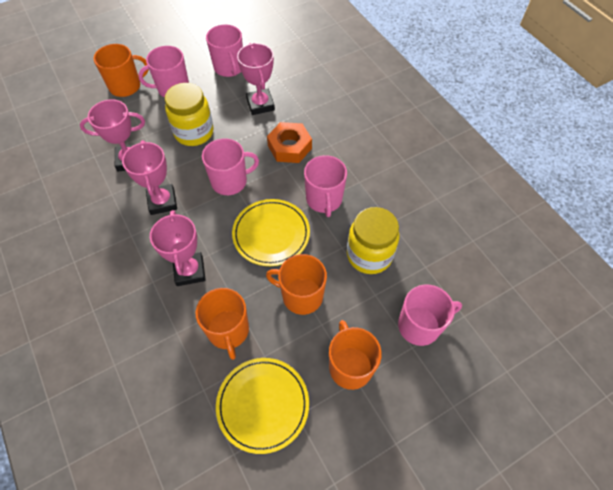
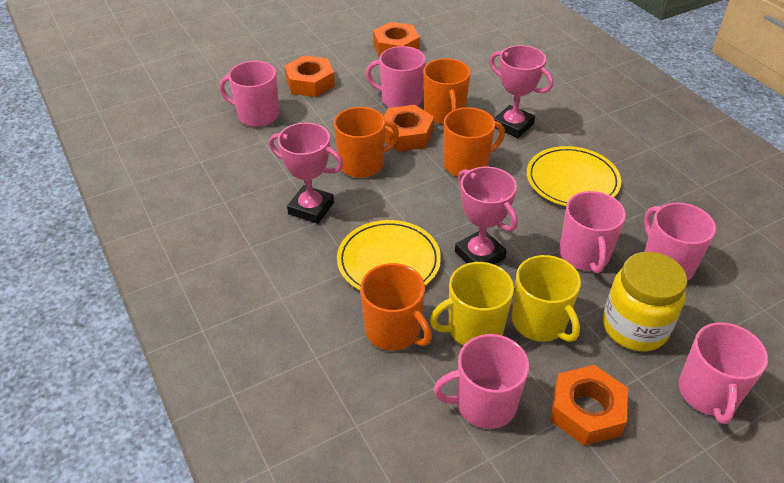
orange nut: [267,122,312,163] = 1 -> [285,55,335,97] [373,22,420,57] [384,105,434,152] [551,365,628,446] = 4
pink mug: [138,46,189,98] [202,138,259,195] [206,24,243,77] [304,155,347,217] [398,284,462,346] = 5 -> [219,61,279,127] [366,46,426,108] [434,334,529,429] [559,191,626,274] [644,203,716,281] [679,322,768,424] = 6
pink trophy: [80,99,145,172] [122,140,177,215] [150,210,206,286] [237,43,275,115] = 4 -> [269,122,343,224] [455,166,518,264] [490,45,553,138] = 3
yellow jar: [165,83,214,146] [347,207,399,274] = 2 -> [603,252,687,351] = 1
yellow mug: none = 0 -> [430,262,514,346] [512,255,581,342] = 2

